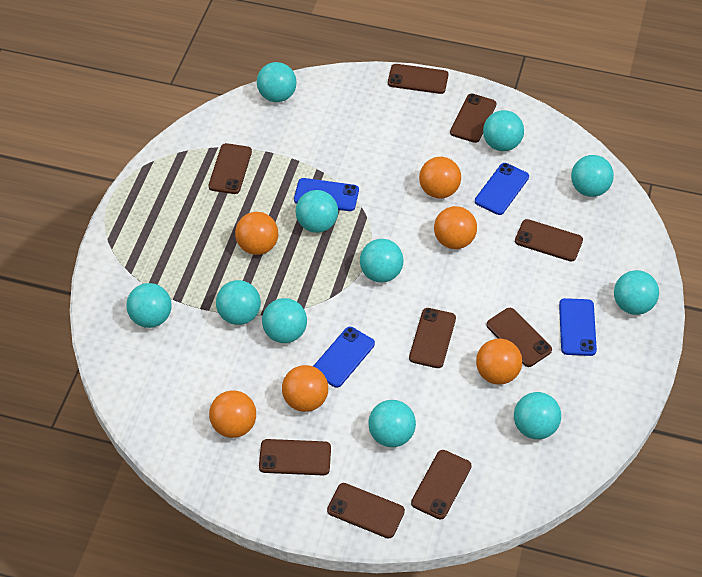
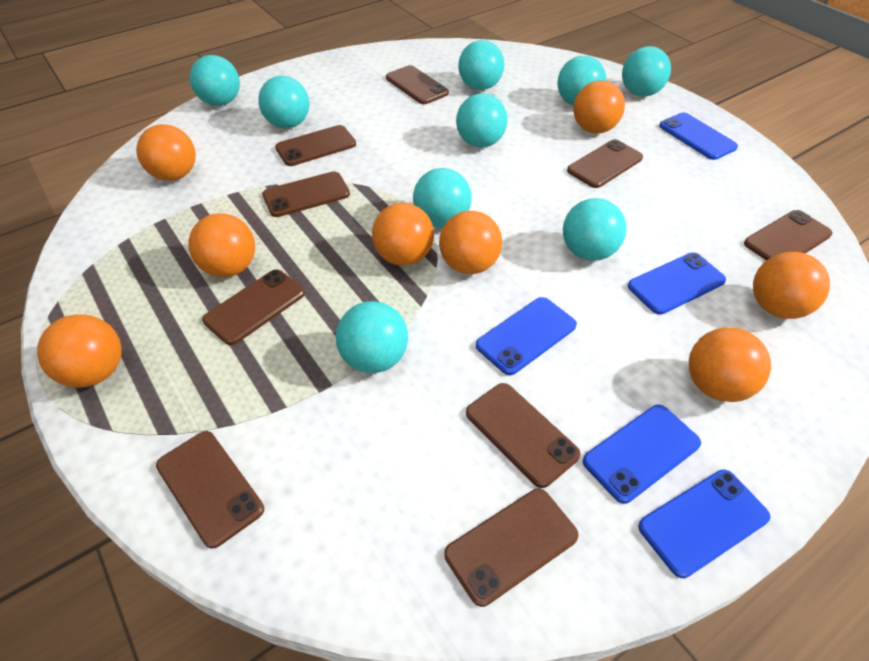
blue phone: [294,178,359,211] [313,327,375,388] [475,163,529,215] [559,298,597,356] = 4 -> [476,297,577,375] [583,405,701,504] [628,253,726,315] [638,469,770,578] [659,112,738,160] = 5
orange ball: [209,390,256,438] [235,212,278,255] [282,365,328,412] [419,157,461,199] [434,206,477,249] [476,339,522,385] = 6 -> [37,314,122,388] [136,124,196,181] [189,213,255,277] [372,203,434,266] [439,211,502,274] [573,80,625,133] [689,327,771,402] [753,252,830,319] = 8
turquoise ball: [127,283,172,328] [216,280,261,325] [257,62,297,102] [262,298,307,343] [296,190,338,233] [360,239,404,283] [368,400,416,447] [483,110,524,151] [514,392,561,439] [571,155,614,197] [614,270,659,315] = 11 -> [190,55,240,106] [258,76,309,128] [336,301,408,373] [413,168,471,228] [456,93,508,148] [458,40,504,90] [557,56,606,105] [563,198,626,261] [622,46,671,97] = 9

